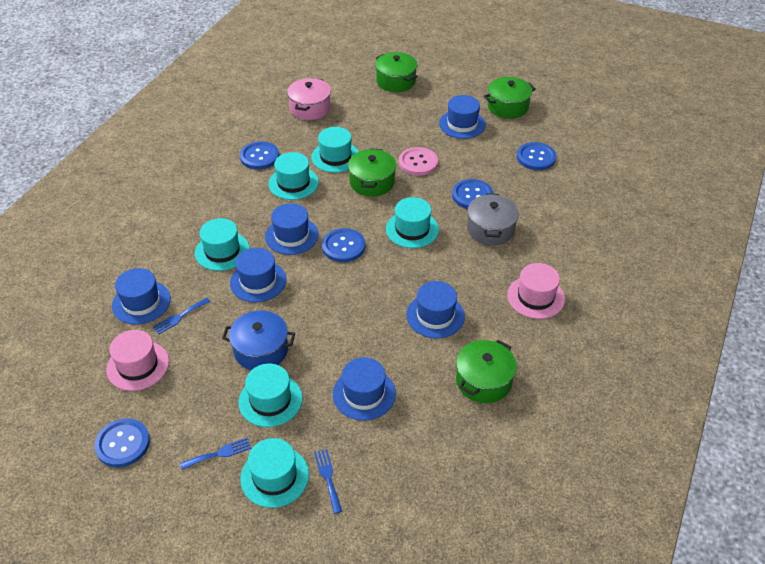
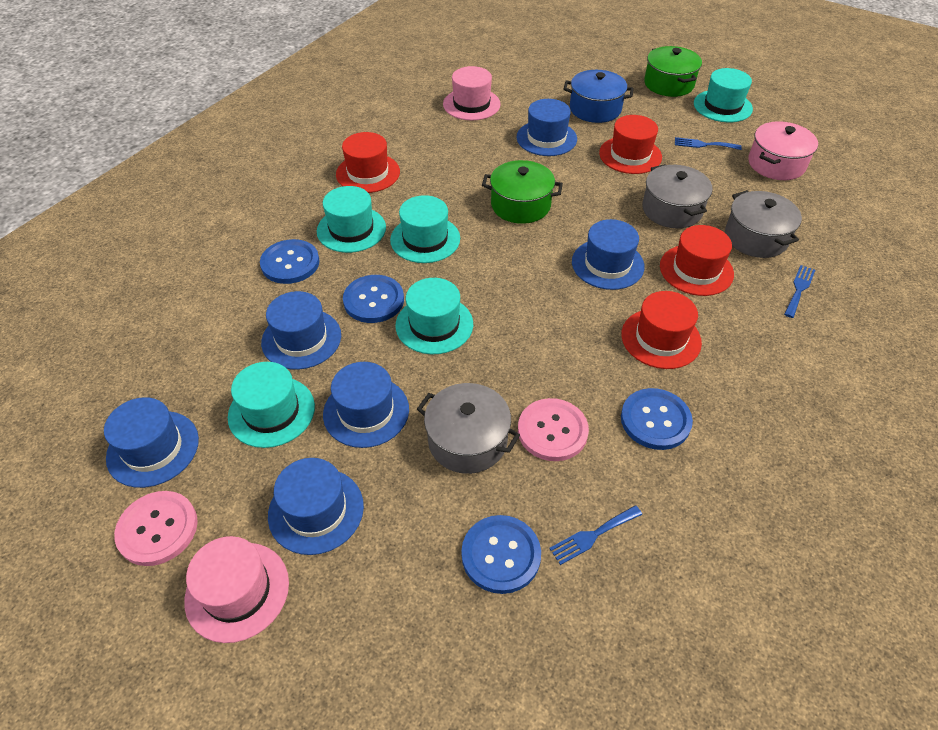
blue button: [94,418,150,468] [240,141,279,170] [322,228,365,262] [452,179,493,209] [517,142,556,170] = 5 -> [260,239,320,284] [343,275,404,323] [461,515,541,594] [621,388,693,450] = 4
green pot: [348,148,396,197] [375,52,418,92] [456,340,517,403] [484,77,536,119] = 4 -> [482,160,563,224] [644,46,702,97] = 2
grey pot: [467,193,519,245] = 1 -> [417,383,520,474] [642,164,713,228] [725,190,802,258] = 3
pink button: [399,147,438,176] = 1 -> [114,491,198,566] [518,398,589,461] = 2
red hat: none = 0 -> [336,132,400,193] [599,115,662,174] [621,291,702,369] [660,225,734,296] = 4
turquoise hat: [195,218,250,271] [238,364,302,427] [240,438,309,508] [268,152,319,200] [311,127,359,173] [386,197,439,248] = 6 -> [228,362,315,448] [317,186,386,253] [390,195,460,263] [396,278,473,354] [694,68,753,122] = 5

